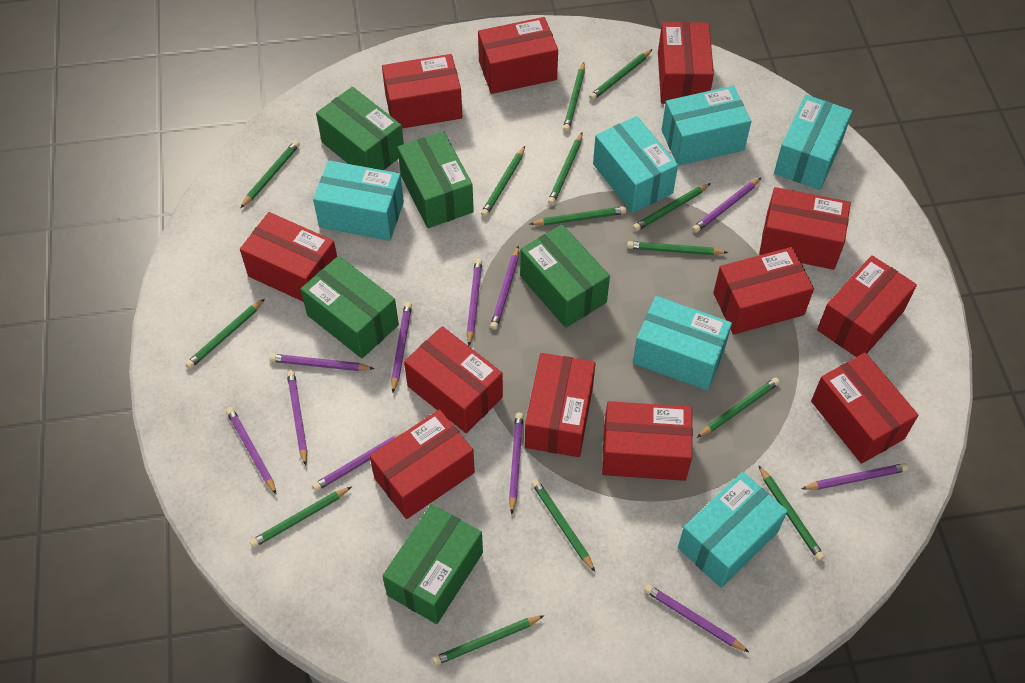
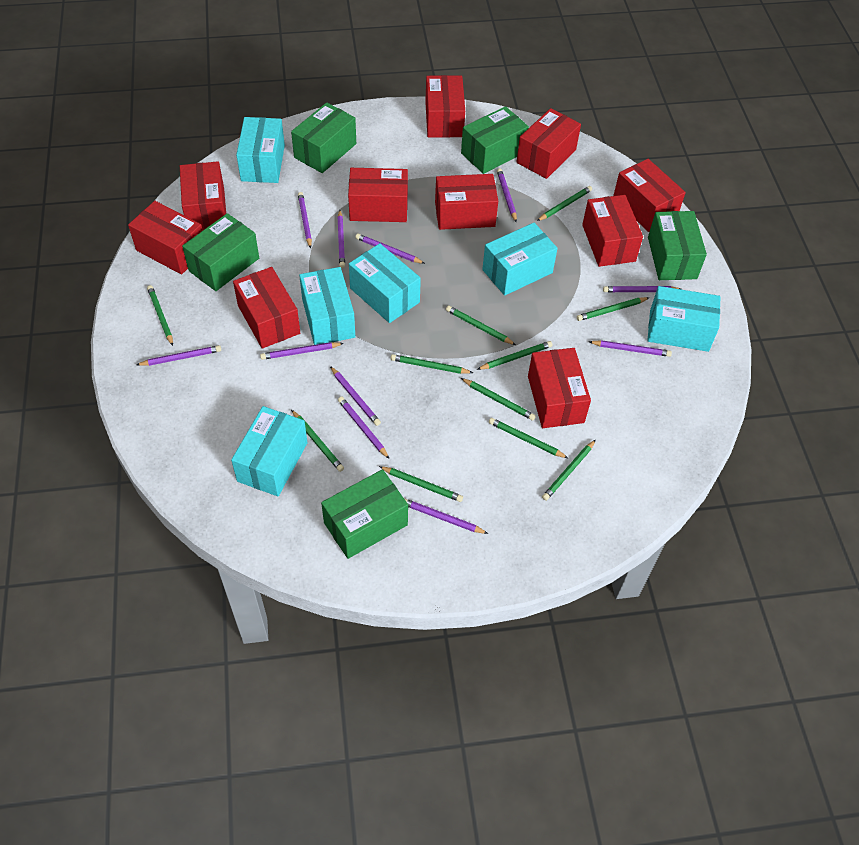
green pencil: [185,299,265,369] [240,140,300,208] [250,487,351,548] [432,615,545,665] [481,146,525,217] [530,206,627,226] [531,479,595,572] [548,133,582,205] [563,62,585,132] [589,49,653,100] [627,241,728,255] [633,183,711,231] [697,377,780,438] [758,465,825,561] = 14 -> [147,285,173,346] [291,410,344,472] [379,466,463,502] [390,354,473,374] [446,306,516,345] [461,378,536,420] [477,341,553,370] [489,418,568,458] [537,186,592,221] [542,439,596,501] [577,297,650,321] = 11
red box: [240,212,337,302] [370,409,475,519] [382,54,462,128] [404,326,503,433] [478,17,558,94] [525,353,596,457] [602,401,693,481] [658,22,714,104] [713,247,814,335] [759,187,851,270] [811,353,918,464] [817,255,917,357] = 12 -> [128,201,203,275] [180,161,226,230] [233,267,300,348] [348,168,408,222] [425,75,465,138] [435,174,498,230] [516,108,581,179] [528,348,591,428] [582,195,643,267] [613,159,686,232] = 10

